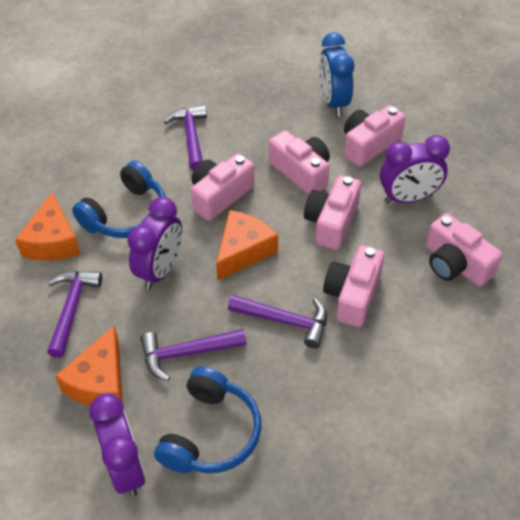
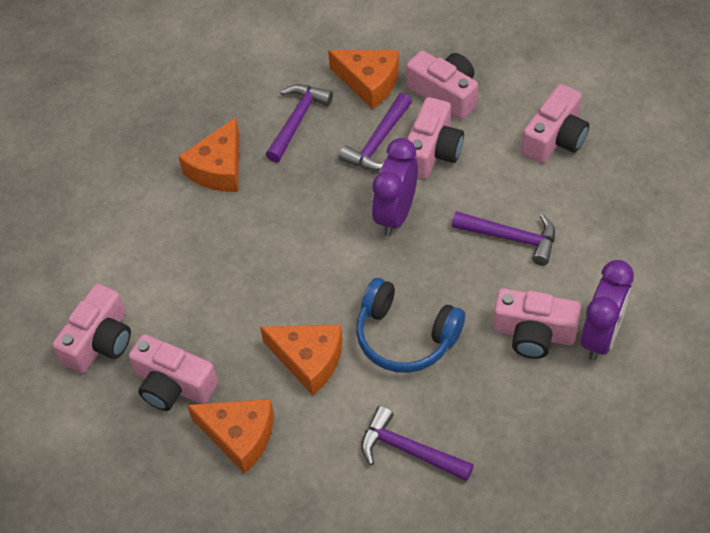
blue clock: [319,32,354,116] = 1 -> none = 0
blue headphones: [72,161,165,238] [154,366,262,473] = 2 -> [356,278,465,373] = 1
orange cheese: [15,192,80,261] [55,326,123,406] [216,210,278,281] = 3 -> [178,117,239,192] [187,399,274,474] [260,325,343,395] [328,50,399,110] = 4
purple clock: [89,394,145,497] [127,197,182,289] [380,135,450,204] = 3 -> [372,138,418,236] [581,260,634,361] = 2

